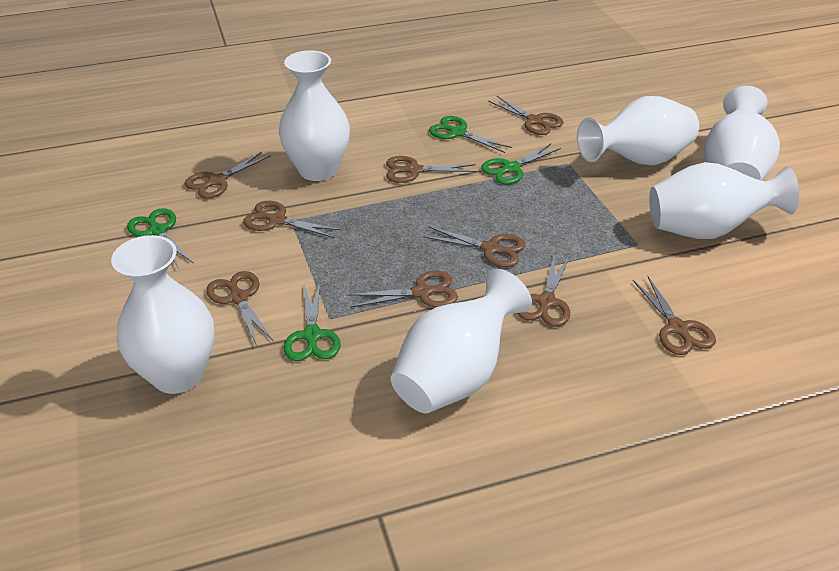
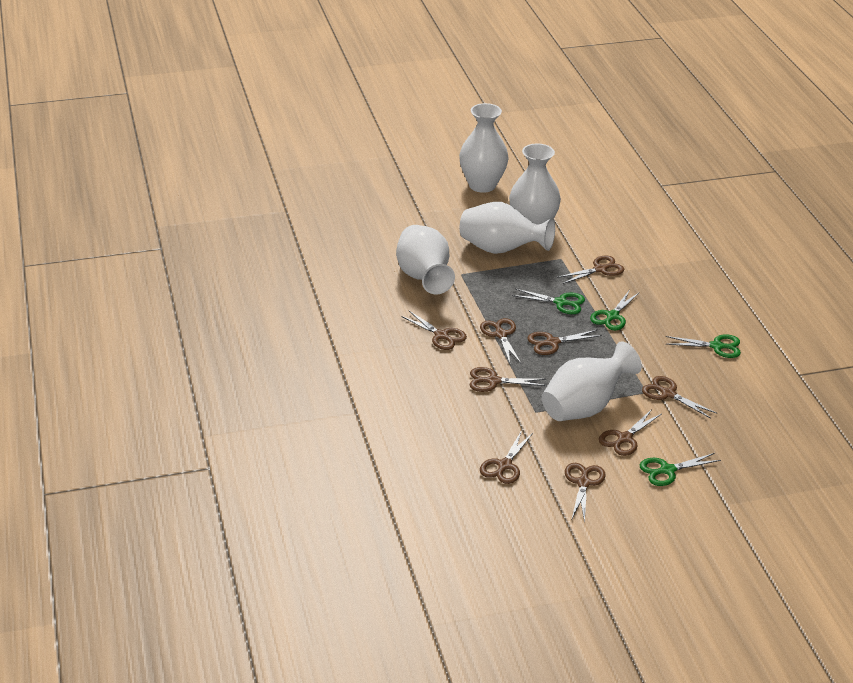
white vase: [111,235,214,394] [279,50,350,181] [391,269,532,413] [577,96,699,166] [649,162,799,239] [704,86,780,180] = 6 -> [396,225,455,295] [459,103,509,193] [460,202,555,254] [509,144,561,224] [541,341,642,421] = 5

